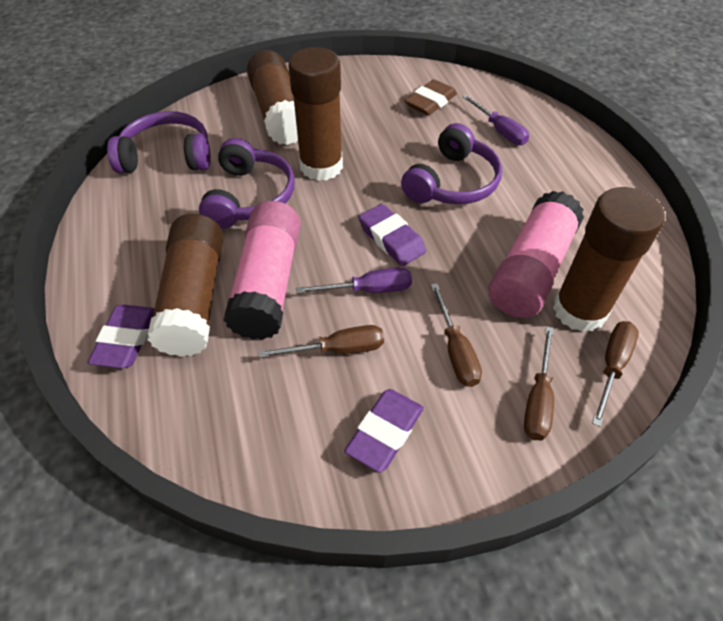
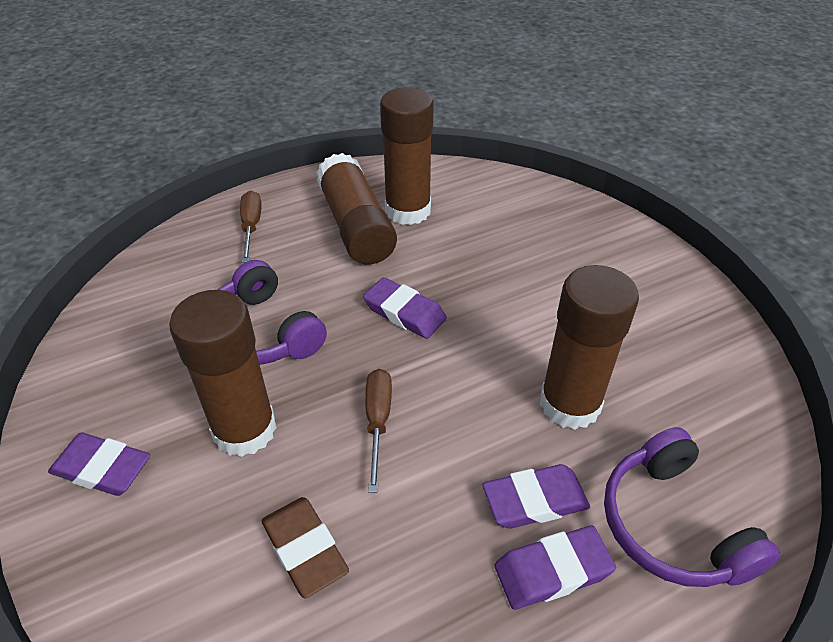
brown screwdriver: [258,325,384,358] [431,283,482,387] [524,326,554,440] [592,321,639,427] = 4 -> [240,191,261,263] [365,369,392,493] = 2
pink glue stick: [223,201,301,340] [488,191,584,318] = 2 -> none = 0
purple eraser: [88,305,155,368] [344,389,424,473] [359,204,426,266] = 3 -> [48,433,150,496] [363,277,447,339] [483,464,590,528] [494,526,616,610] = 4
purple headphones: [107,111,211,173] [199,138,295,229] [401,123,502,204] = 3 -> [217,260,327,365] [604,427,780,587] = 2
purple screwdriver: [296,267,412,294] [462,95,529,145] = 2 -> none = 0

